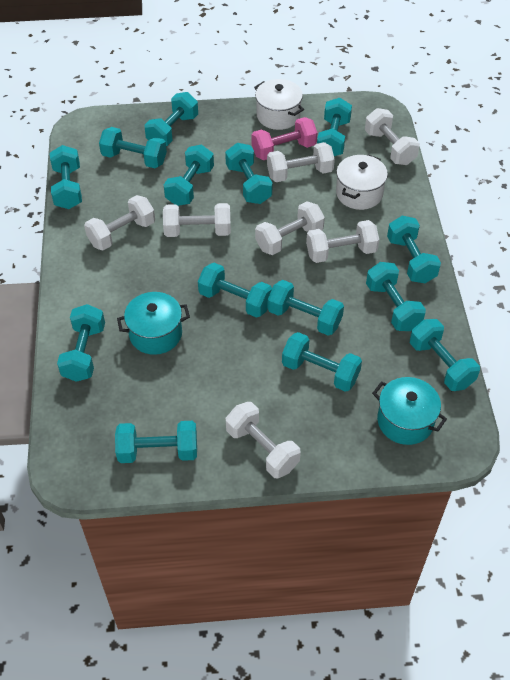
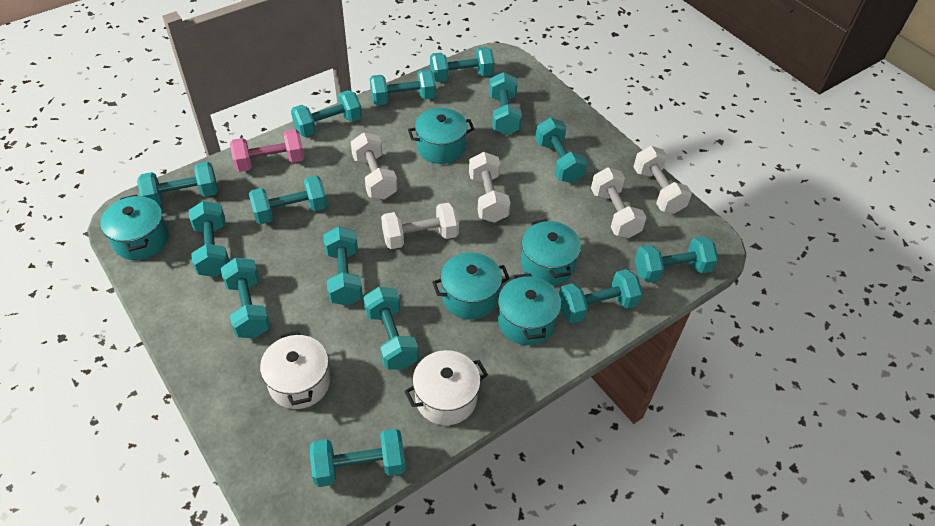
turquoise pot: [117,292,190,355] [372,377,447,445] = 2 -> [100,194,169,260] [408,108,474,164] [432,252,510,319] [498,273,561,345] [521,219,581,286] = 5
white dumbbell: [84,195,155,250] [163,203,231,237] [226,402,301,478] [255,201,325,255] [267,142,335,182] [306,220,379,263] [365,108,420,165] = 7 -> [351,132,398,199] [381,202,459,249] [469,152,510,223] [591,167,647,238] [633,146,692,214] = 5

